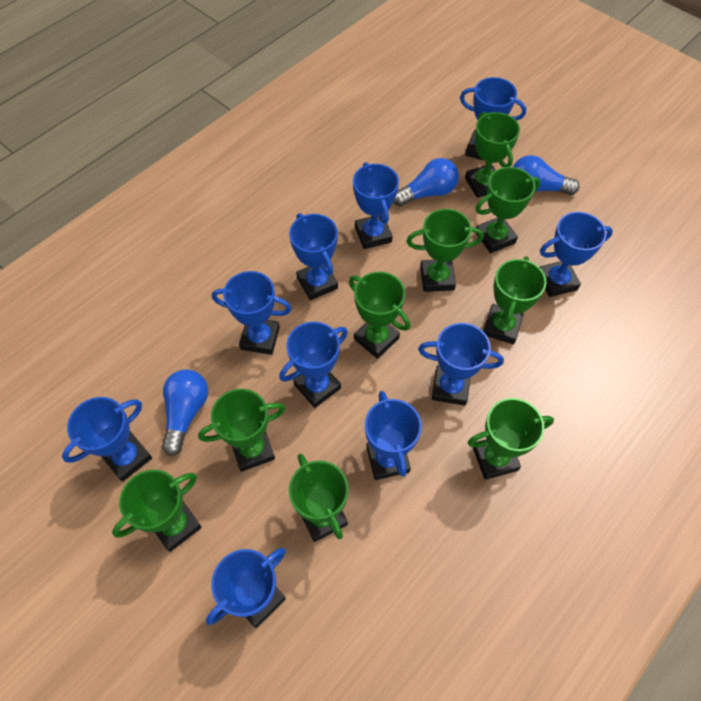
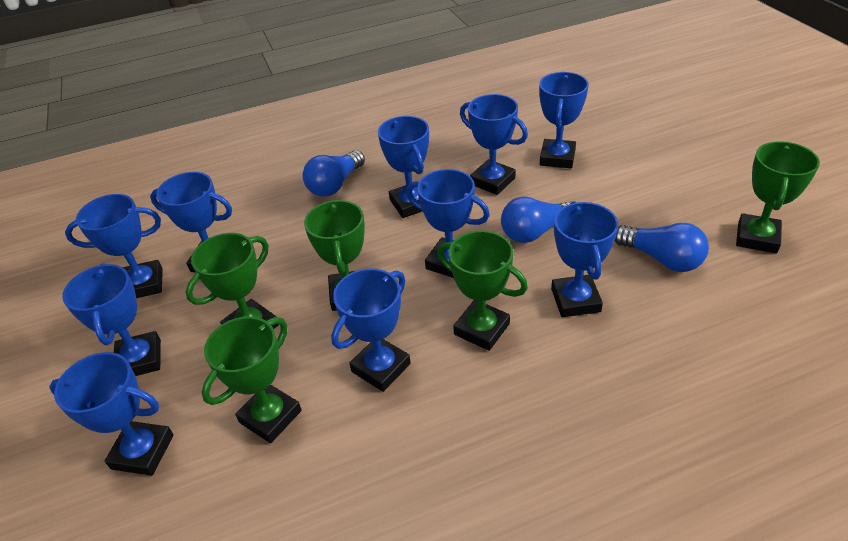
green trophy: [112,469,202,552] [198,389,285,472] [289,454,349,542] [349,272,410,359] [407,209,484,292] [465,112,520,198] [468,398,554,480] [475,167,540,253] [483,256,546,344] = 9 -> [186,233,279,329] [202,316,302,443] [304,199,365,311] [437,230,528,351] [736,141,820,253] = 5

